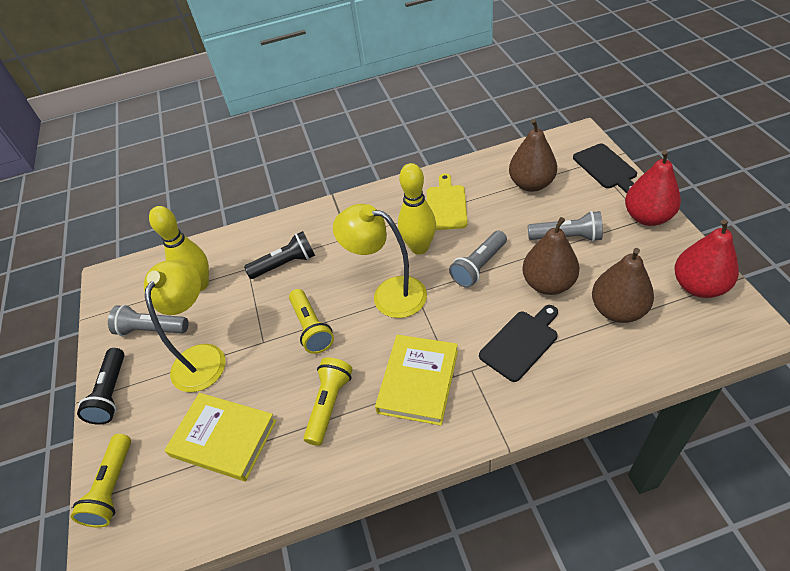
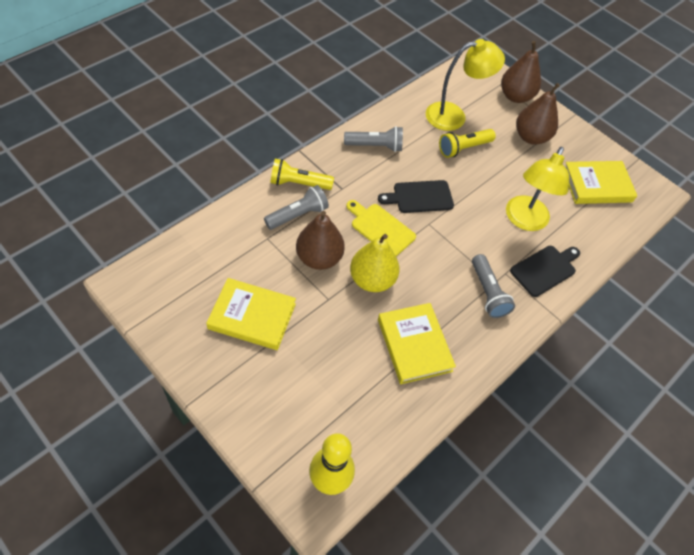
black flashlight: [77,348,124,425] [244,231,315,279] = 2 -> none = 0
red pear: [625,150,681,226] [675,219,739,298] = 2 -> none = 0
yellow book: [164,393,277,481] [375,335,458,426] = 2 -> [206,278,296,350] [378,303,456,384] [566,161,637,204] = 3
yellow bowling pin: [149,206,209,291] [398,163,436,254] = 2 -> [309,433,355,495] = 1
yellow flashlight: [71,434,131,527] [289,289,334,354] [303,357,353,446] = 3 -> [270,158,334,190] [439,129,496,158] = 2
yellow pear: none = 0 -> [350,234,400,292] = 1

